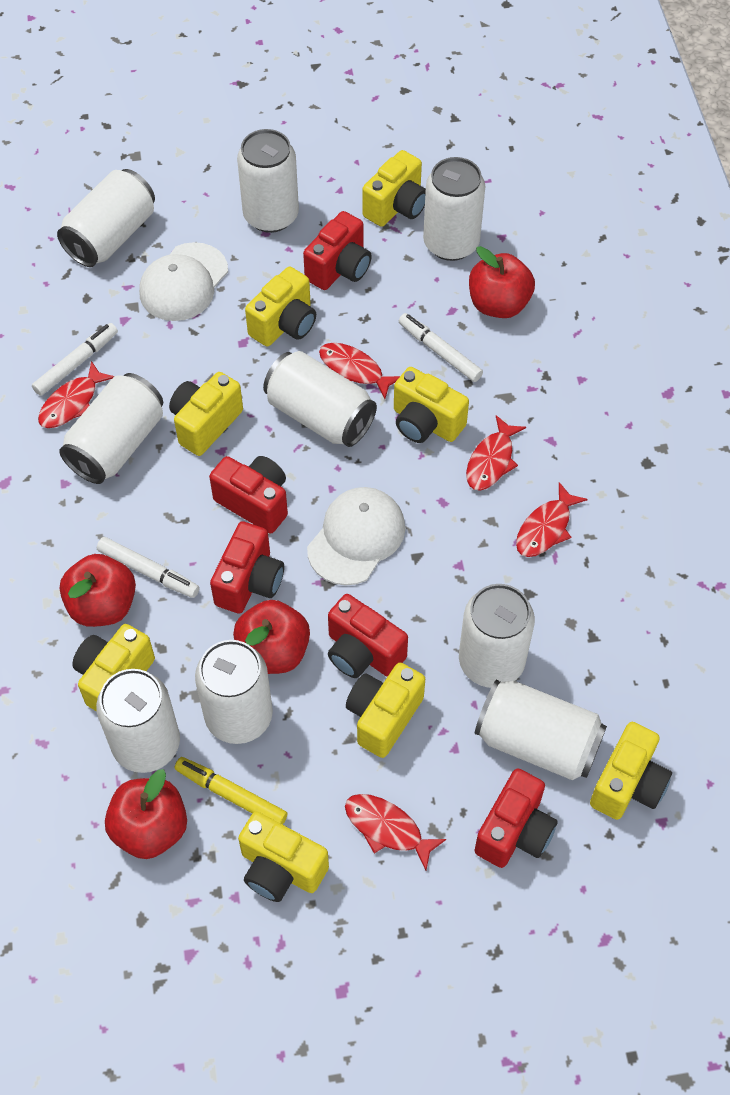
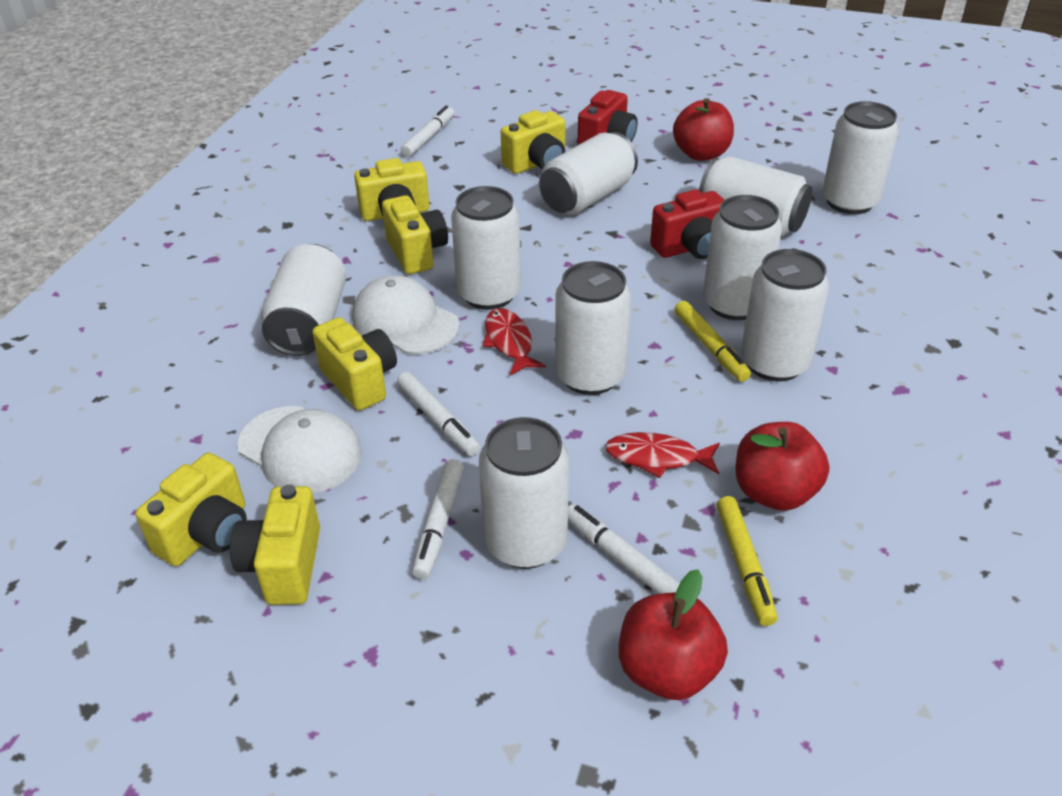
red apple: [60,554,136,627] [105,769,187,859] [233,600,310,674] [469,246,535,318] = 4 -> [619,569,728,700] [673,98,734,161] [736,422,829,511] = 3
red camera: [209,456,288,534] [210,521,284,614] [303,211,372,290] [328,594,408,678] [474,768,558,868] = 5 -> [578,90,637,145] [650,189,724,259] = 2
red fish: [38,361,115,428] [319,343,400,399] [345,794,446,871] [466,415,526,491] [516,482,588,557] = 5 -> [483,308,546,375] [605,432,720,478] = 2
white marker: [32,323,118,396] [97,537,199,598] [399,313,483,382] = 3 -> [397,372,480,456] [401,106,454,157] [412,459,464,579] [568,504,680,594] = 4
yellow camera: [72,624,155,712] [169,372,243,456] [238,812,329,902] [245,267,316,347] [346,663,425,758] [362,150,426,227] [394,367,469,443] [590,722,672,820] = 8 -> [135,453,247,566] [230,484,320,605] [312,317,397,411] [354,158,430,221] [382,195,448,274] [501,110,566,174] = 6
yellow marker: [175,757,288,825] = 1 -> [675,301,751,382] [717,496,777,626] = 2

